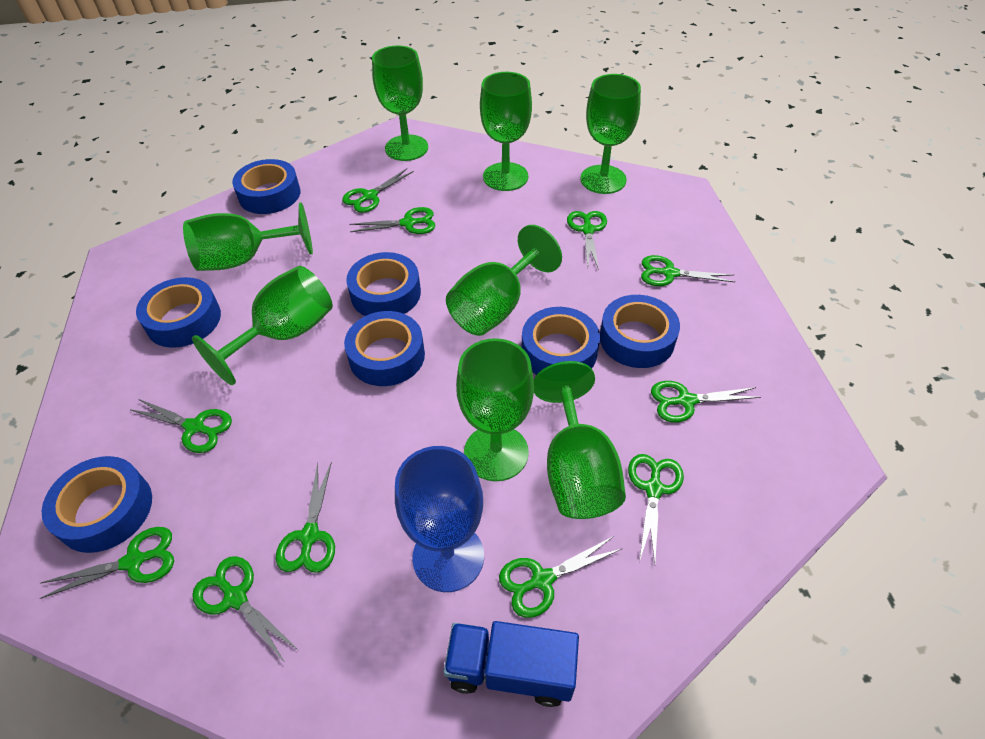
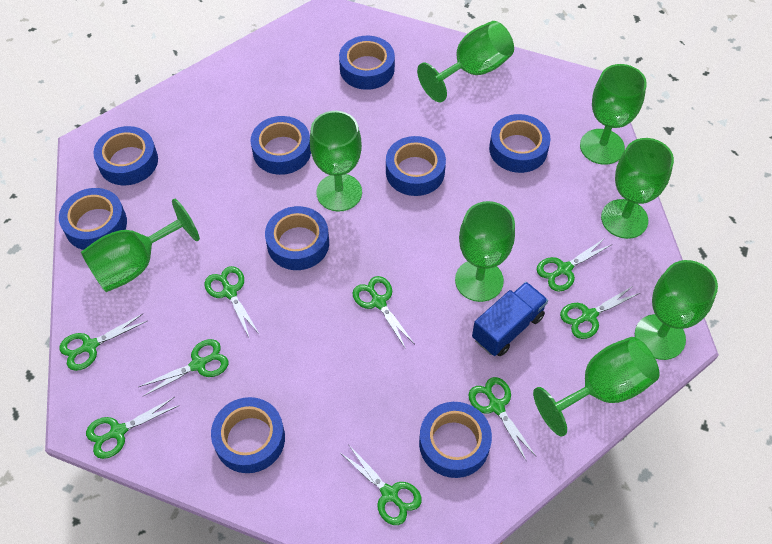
blue goblet: [395,446,484,592] = 1 -> none = 0
blue tape: [42,456,152,553] [136,277,221,348] [232,159,301,214] [344,311,425,386] [346,252,421,316] [522,307,600,375] [600,295,680,368] = 7 -> [59,188,127,250] [93,126,158,185] [211,397,285,473] [251,116,311,175] [265,206,329,270] [339,36,395,90] [386,136,446,196] [419,402,492,478] [489,114,551,173] = 9
green scissors: [40,527,174,599] [129,399,232,453] [192,556,298,663] [276,462,335,573] [342,168,414,213] [349,207,435,234] [499,536,621,618] [567,211,607,270] [628,454,684,563] [641,255,735,286] [651,381,761,423] = 11 -> [60,313,147,371] [86,397,179,459] [139,339,229,396] [205,266,260,339] [342,444,422,525] [352,276,414,349] [469,377,536,462] [537,238,611,292] [560,286,640,339] = 9

